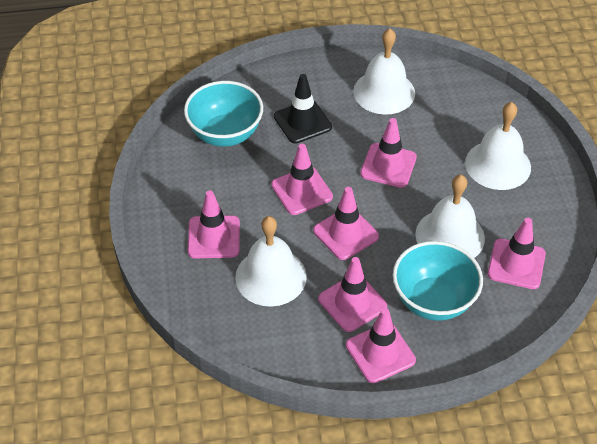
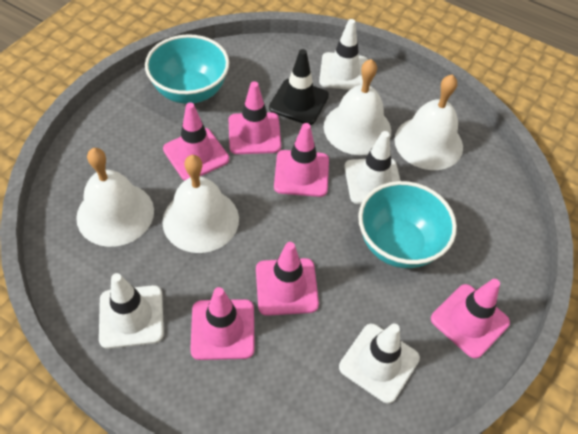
pink traffic cone: [188,190,240,258] [271,144,333,215] [313,187,379,260] [318,257,387,332] [346,308,416,383] [360,118,417,188] [488,218,546,289] = 7 -> [163,102,229,180] [190,287,255,360] [229,81,281,154] [256,242,319,316] [274,123,329,197] [431,279,510,359] = 6
white traffic cone: none = 0 -> [99,273,164,349] [319,19,368,90] [339,324,420,403] [344,131,401,204] = 4

